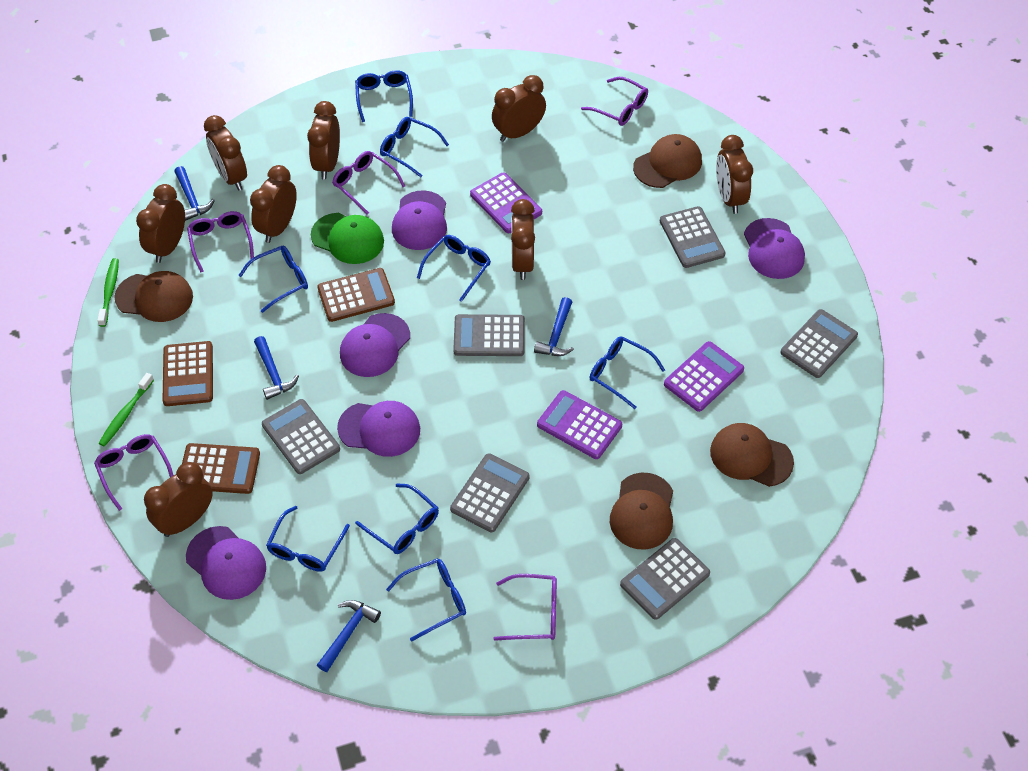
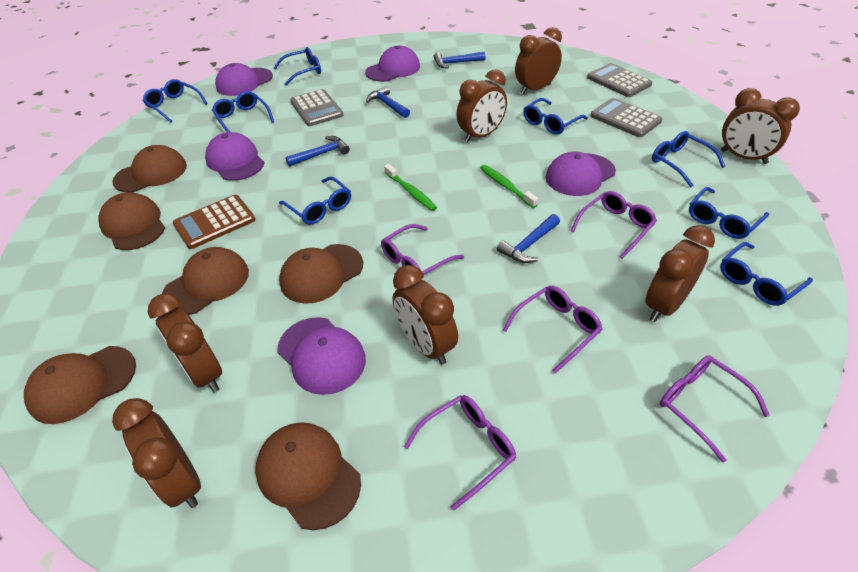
brown calculator: [162,341,213,406] [182,443,260,494] [317,268,395,322] = 3 -> [173,195,255,249] = 1
brown cap: [114,271,193,322] [610,473,673,550] [633,134,702,188] [710,423,794,487] = 4 -> [24,346,136,424] [98,192,165,250] [112,145,187,193] [162,247,249,315] [255,422,361,530] [279,244,363,304] = 6
brown clock: [136,184,185,263] [144,462,213,537] [204,115,247,191] [250,165,297,243] [307,101,340,180] [492,75,546,142] [511,199,535,280] [716,135,753,214] = 8 -> [112,398,201,508] [148,293,222,392] [393,265,458,365] [456,69,507,143] [515,27,562,95] [645,225,715,322] [721,88,800,164] = 7
green cap: [311,213,384,264] = 1 -> none = 0
grey calculator: [262,399,340,474] [450,453,530,532] [453,314,525,356] [620,538,710,620] [660,206,726,268] [780,309,858,378] = 6 -> [290,89,343,126] [587,63,652,97] [590,98,662,137] = 3
purple calculator: [470,172,542,233] [537,390,622,459] [664,341,744,412] = 3 -> none = 0

